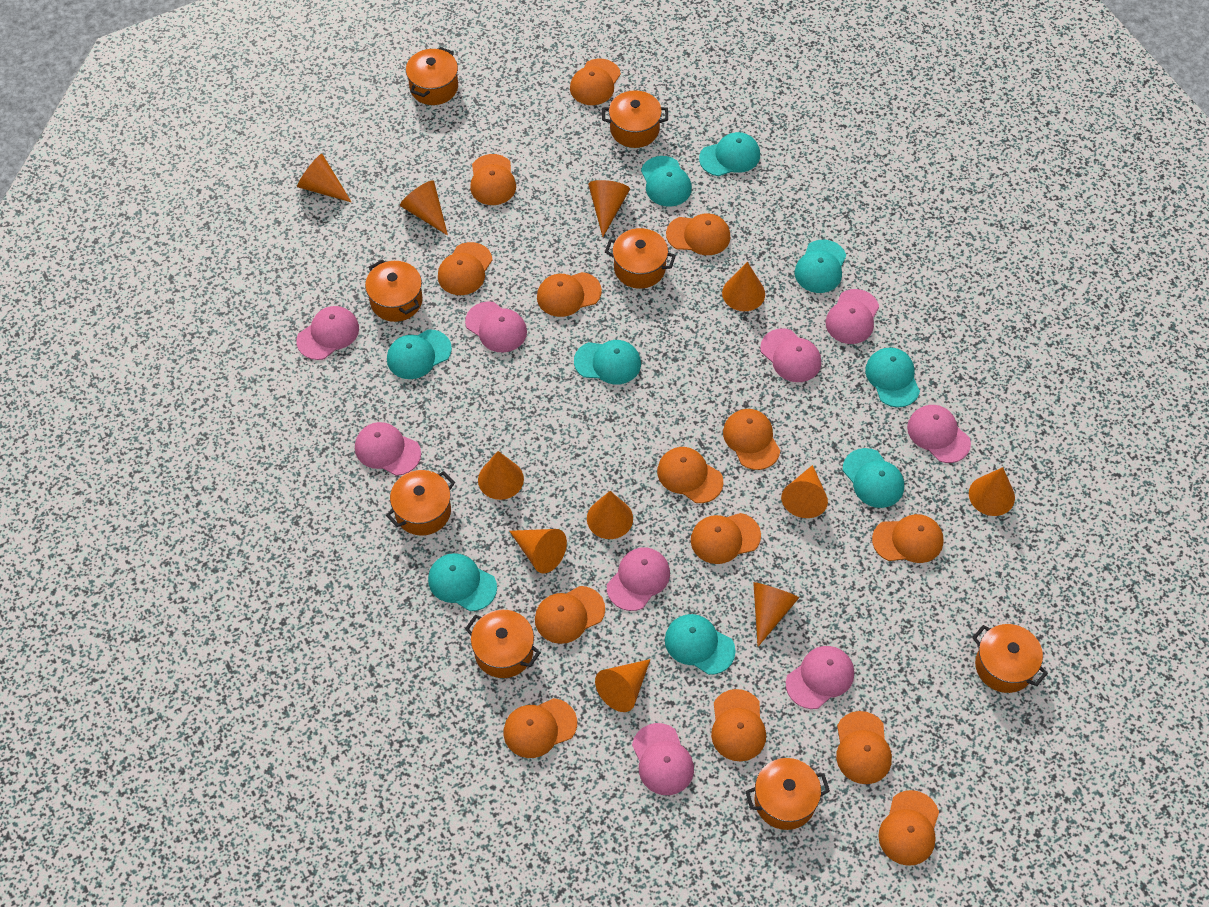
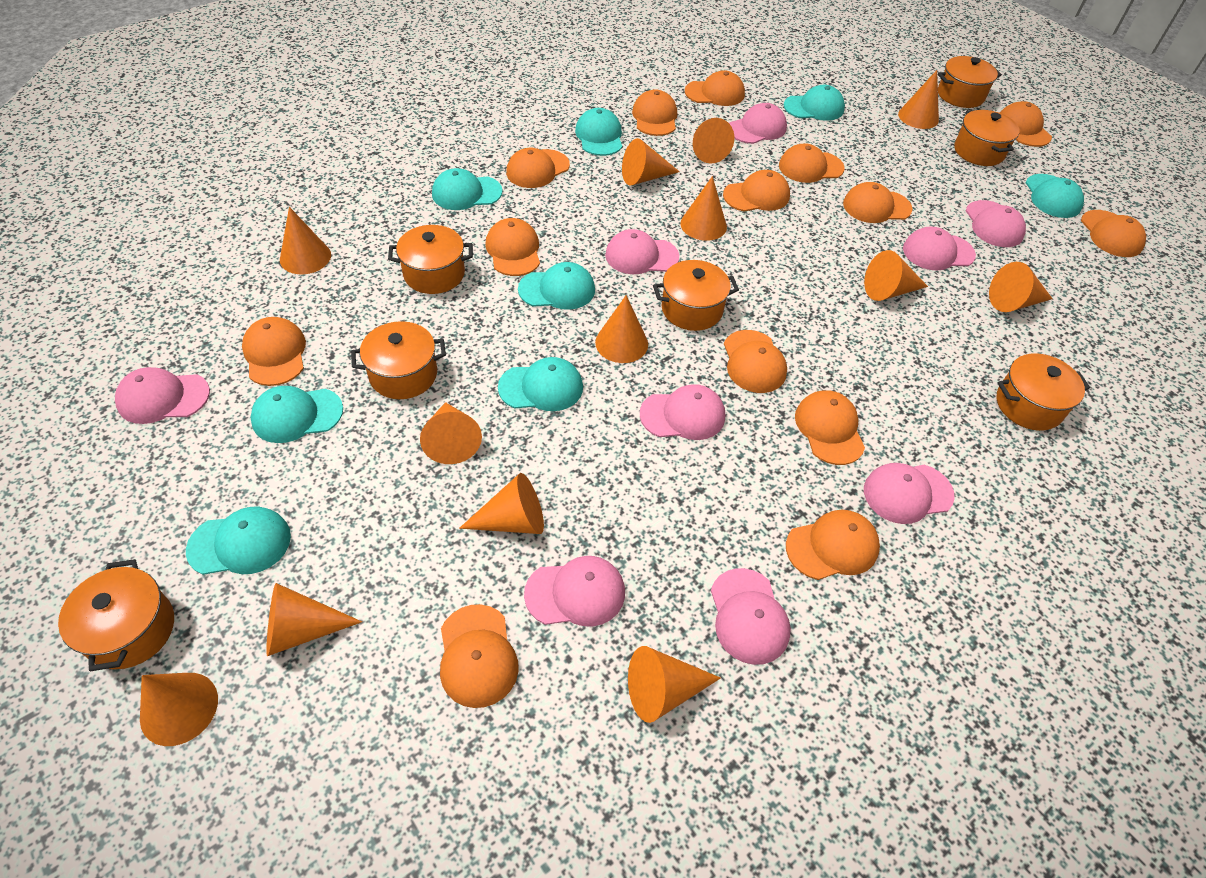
orange cone: [297,154,351,202] [400,180,448,235] [478,451,524,500] [509,529,567,574] [587,491,633,539] [588,180,630,237] [595,659,651,712] [722,262,765,311] [753,582,799,647] [781,465,828,518] [969,467,1015,516] = 11 -> [140,673,218,746] [266,583,362,656] [280,207,331,274] [420,402,482,464] [459,473,544,534] [595,295,648,363] [622,138,680,186] [628,646,721,723] [680,176,727,241] [693,118,735,164] [864,250,928,301] [898,70,939,129] [989,262,1053,312] = 13
orange pot: [365,259,423,322] [386,470,455,536] [406,47,458,105] [465,610,541,678] [602,90,668,148] [605,228,676,289] [745,758,830,830] [972,624,1048,693] = 8 -> [58,559,174,671] [351,321,446,399] [388,225,473,294] [653,260,739,331] [938,56,1001,108] [955,110,1020,166] [997,353,1090,431] = 7
turquoise cap: [387,329,452,379] [428,553,497,611] [574,340,641,384] [641,156,692,207] [665,614,736,675] [699,132,760,176] [795,240,846,293] [843,448,904,508] [865,347,920,407] = 9 -> [186,507,291,575] [251,386,343,443] [432,168,502,210] [498,357,583,411] [518,262,595,310] [575,108,622,156] [784,85,845,121] [1026,174,1084,218] = 8

